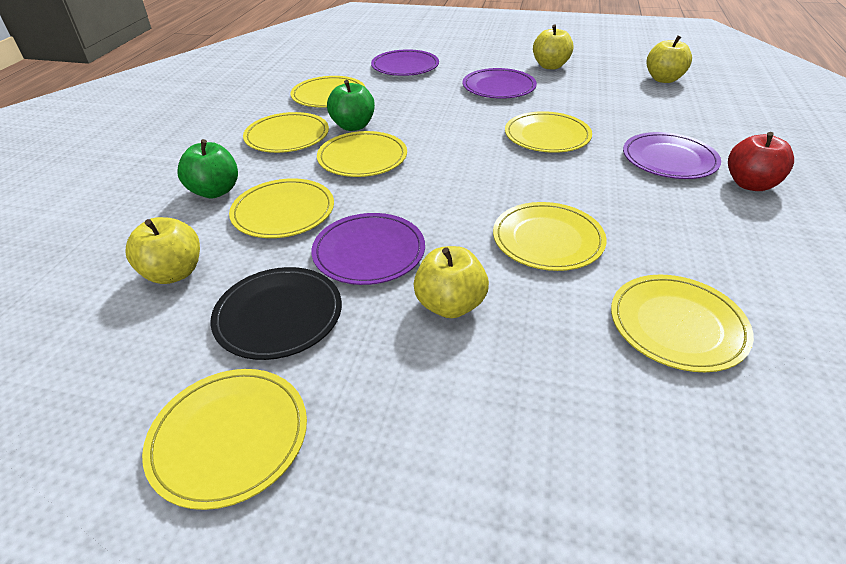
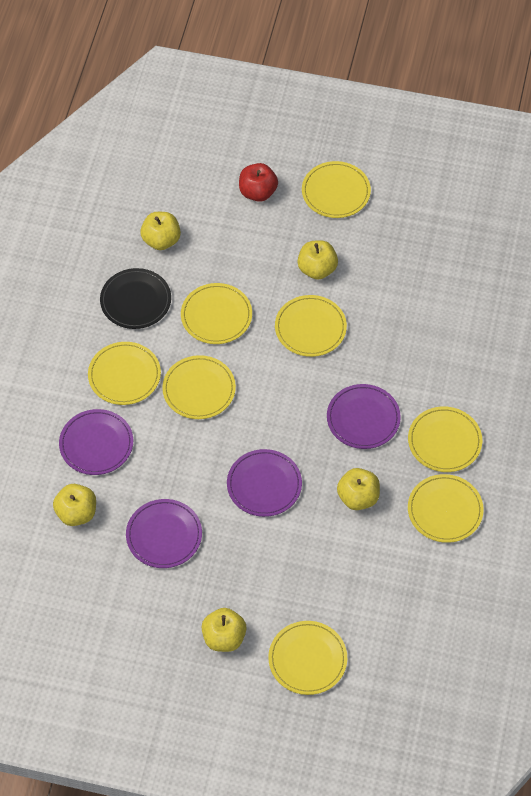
green apple: [177,139,238,198] [327,80,375,131] = 2 -> none = 0
yellow apple: [126,217,200,284] [414,246,489,318] [533,25,574,69] [647,35,692,83] = 4 -> [53,484,96,526] [140,212,181,250] [202,608,247,652] [298,240,338,280] [337,468,380,510] = 5

